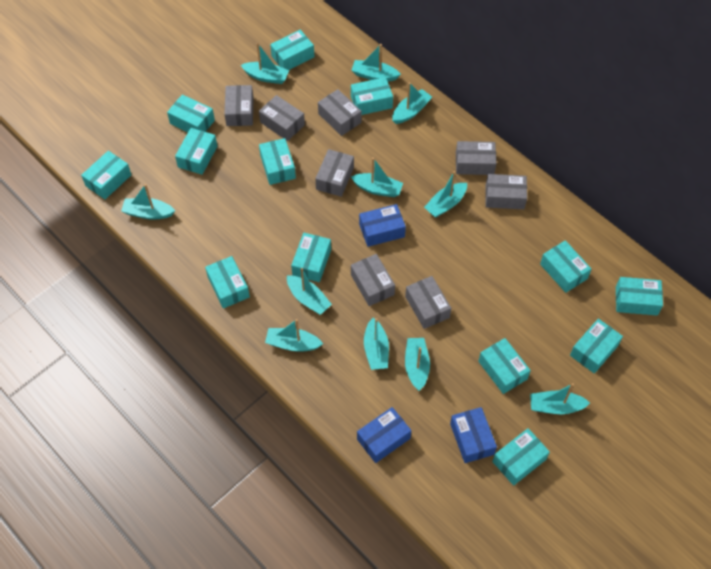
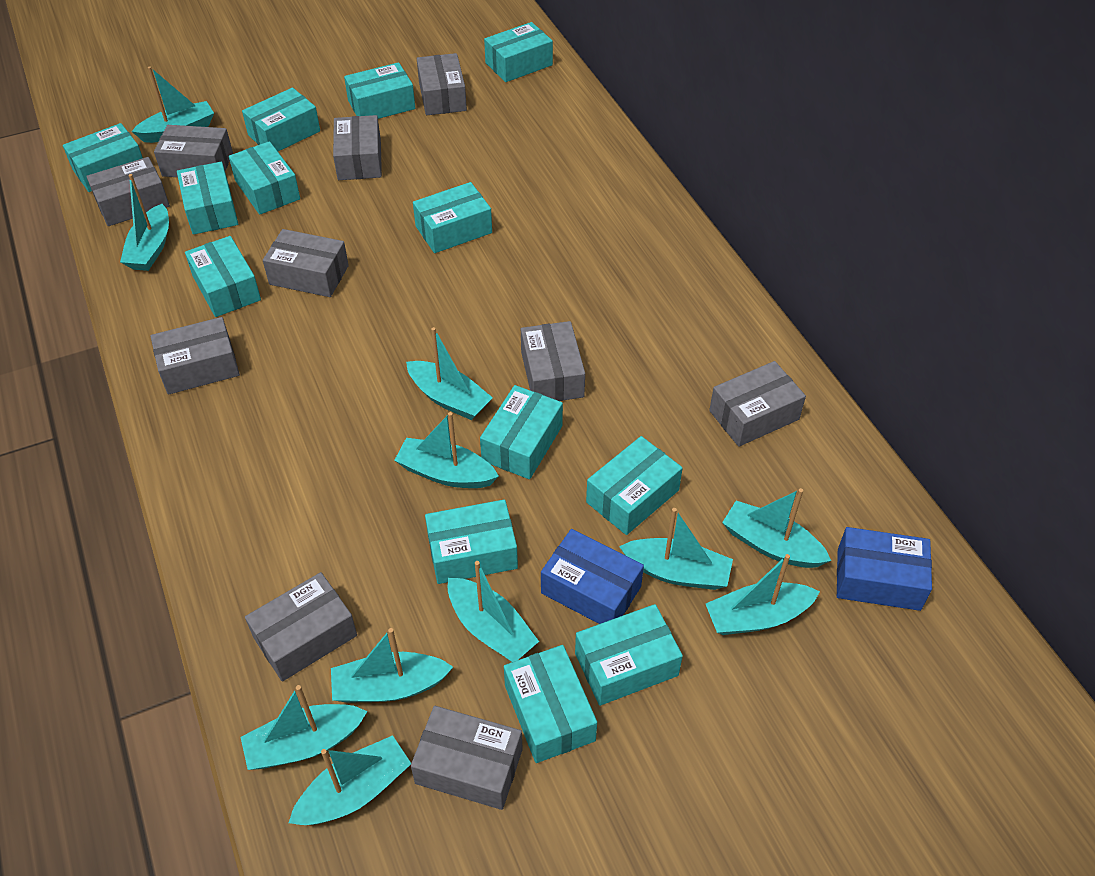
blue box: [357,407,412,463] [359,204,406,247] [450,407,497,463] = 3 -> [541,529,644,624] [837,527,932,611] = 2
grey box: [224,85,254,126] [259,95,305,141] [315,149,354,197] [318,89,362,136] [351,254,395,306] [405,276,451,329] [456,141,497,175] [485,174,527,209] = 8 -> [86,157,170,226] [151,317,240,395] [154,125,233,177] [245,572,357,681] [263,229,349,297] [333,115,382,180] [411,706,523,810] [417,53,467,115] [521,321,585,401] [709,361,806,447] = 10

